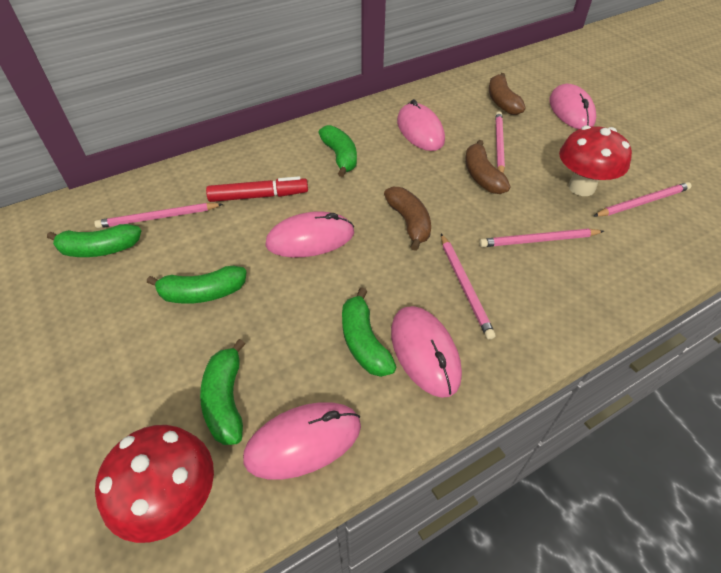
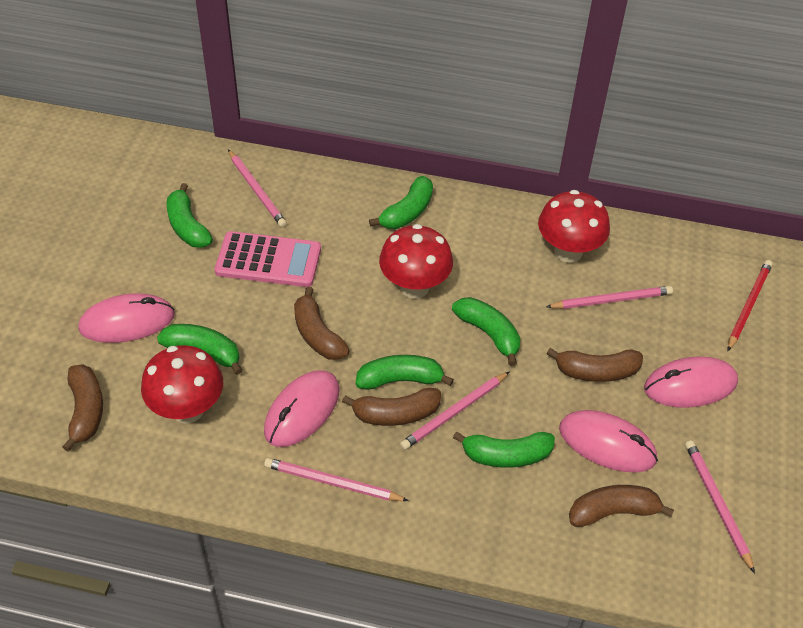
brown banana: [384,187,431,251] [465,140,510,194] [489,73,526,115] = 3 -> [62,364,103,452] [294,287,350,360] [342,388,441,426] [547,348,643,382] [569,485,674,527] = 5
green banana: [47,224,141,257] [147,266,247,304] [200,339,245,445] [319,125,357,177] [342,287,396,377] = 5 -> [157,324,243,375] [167,183,213,248] [355,355,454,390] [369,176,433,229] [452,297,520,366] [453,431,555,468] = 6
pink calculator: none = 0 -> [215,231,321,287] = 1
pink mouse: [243,402,361,480] [265,211,354,257] [391,306,462,398] [397,99,445,151] [549,84,596,129] = 5 -> [78,294,175,343] [264,370,340,447] [559,410,658,472] [644,357,738,408] = 4
red marker: [206,176,308,202] = 1 -> none = 0
red mushroom: [95,425,214,543] [559,125,632,196] = 2 -> [141,345,223,424] [379,224,453,299] [538,190,610,263] = 3
red pencil: none = 0 -> [728,260,773,351] = 1

